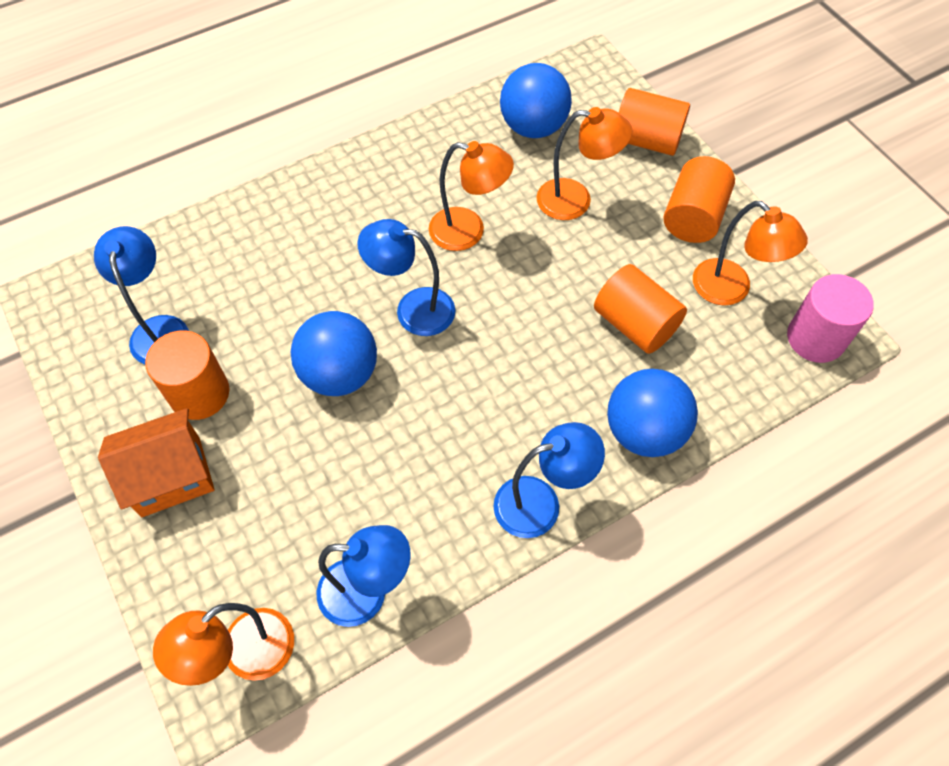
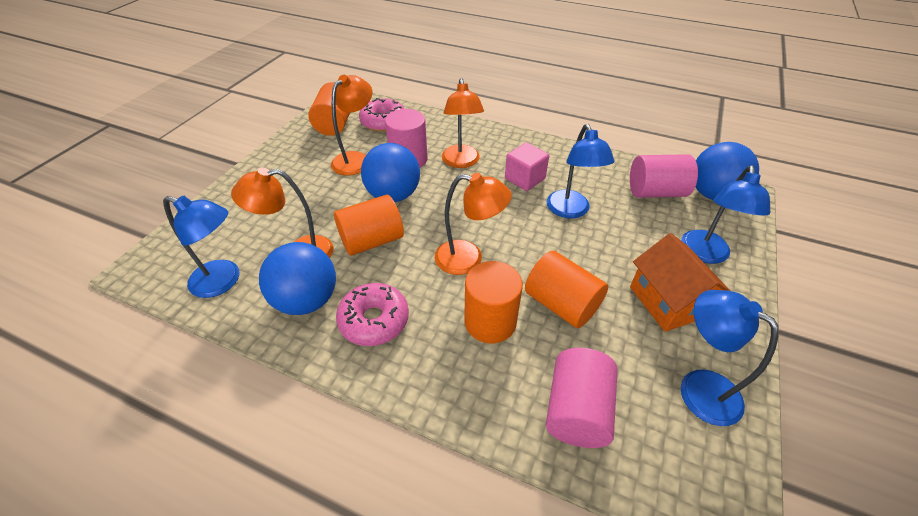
pink cube: none = 0 -> [505,142,549,191] = 1
pink cylinder: [787,274,874,363] = 1 -> [385,109,428,168] [546,348,618,448] [630,154,698,198] = 3
pink donut: none = 0 -> [336,283,409,346] [359,98,405,132] = 2

